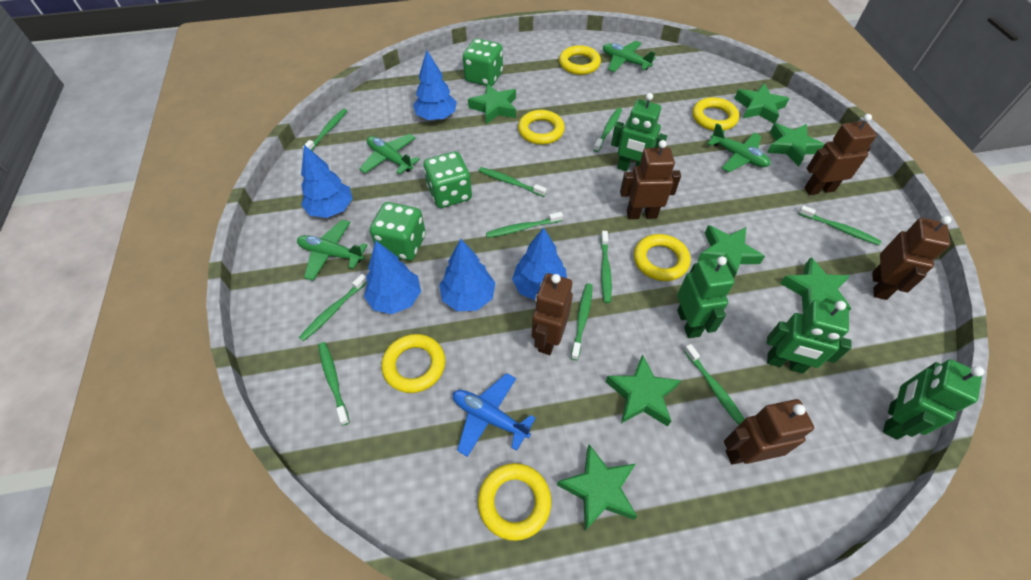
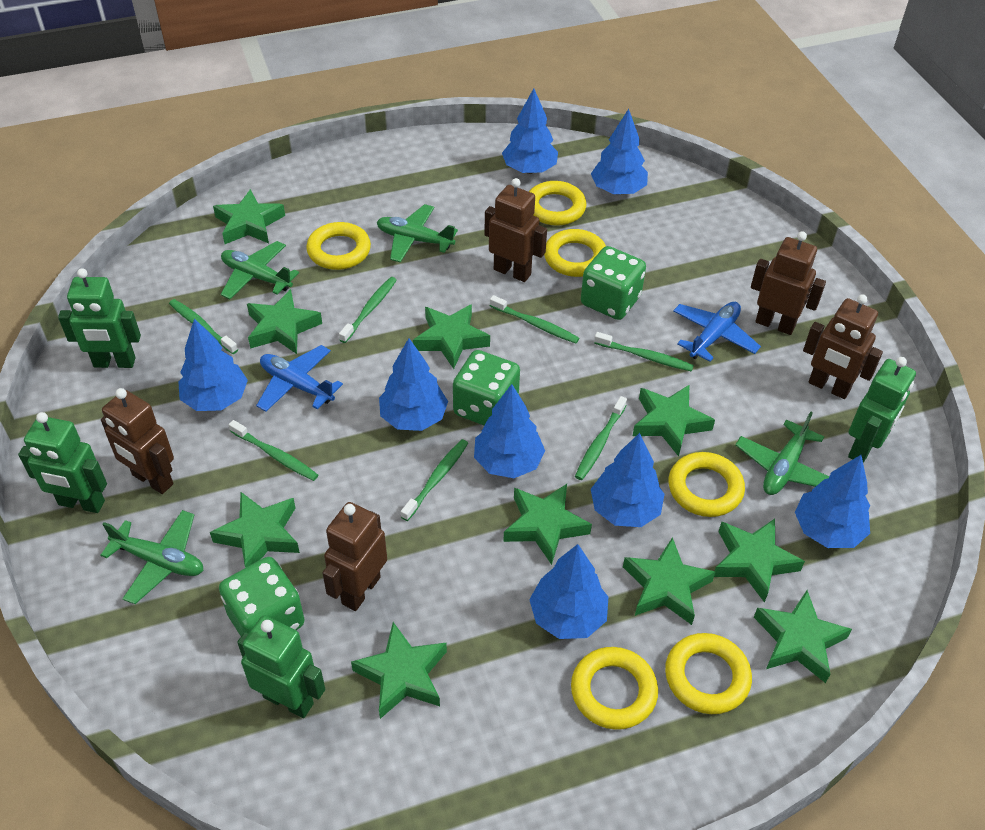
blue plane: [453,373,536,457] = 1 -> [256,345,343,412] [673,302,761,362] = 2
blue tree: [301,145,353,218] [364,241,421,314] [413,50,457,120] [439,239,495,311] [512,227,567,300] = 5 -> [178,318,248,411] [379,338,448,431] [474,384,545,478] [502,88,558,174] [529,544,608,639] [591,109,648,195] [591,433,665,527] [795,455,870,548] = 8
green star: [468,84,516,124] [557,444,637,531] [606,354,681,427] [697,225,765,278] [734,83,790,123] [767,123,825,167] [780,257,851,312] = 7 -> [210,492,300,568] [213,189,285,244] [247,289,322,354] [351,622,447,719] [413,304,490,369] [503,484,592,565] [623,537,715,625] [633,384,715,457] [714,519,805,603] [754,590,852,683] = 10
green toothbrush: [299,274,367,341] [303,109,347,151] [318,342,350,425] [479,167,547,197] [486,212,563,238] [571,283,593,360] [593,108,622,152] [600,231,612,303] [683,344,745,425] [798,205,881,245] = 10 -> [169,299,238,354] [228,420,318,481] [339,277,397,343] [401,439,468,521] [490,295,579,343] [575,396,627,480] [594,332,694,372] = 7

